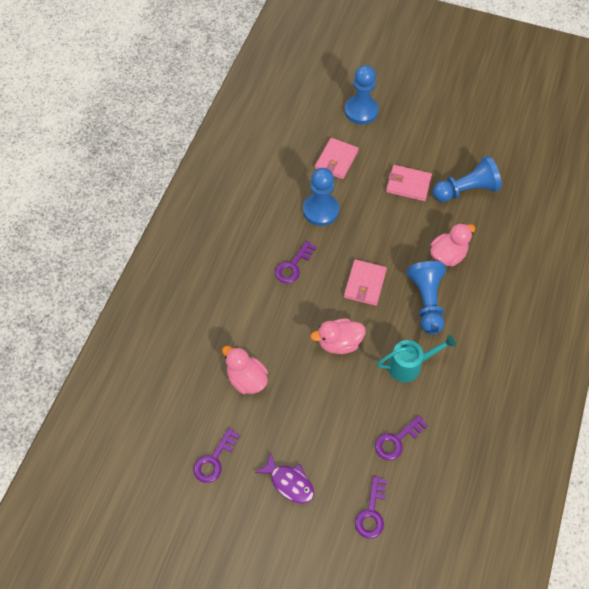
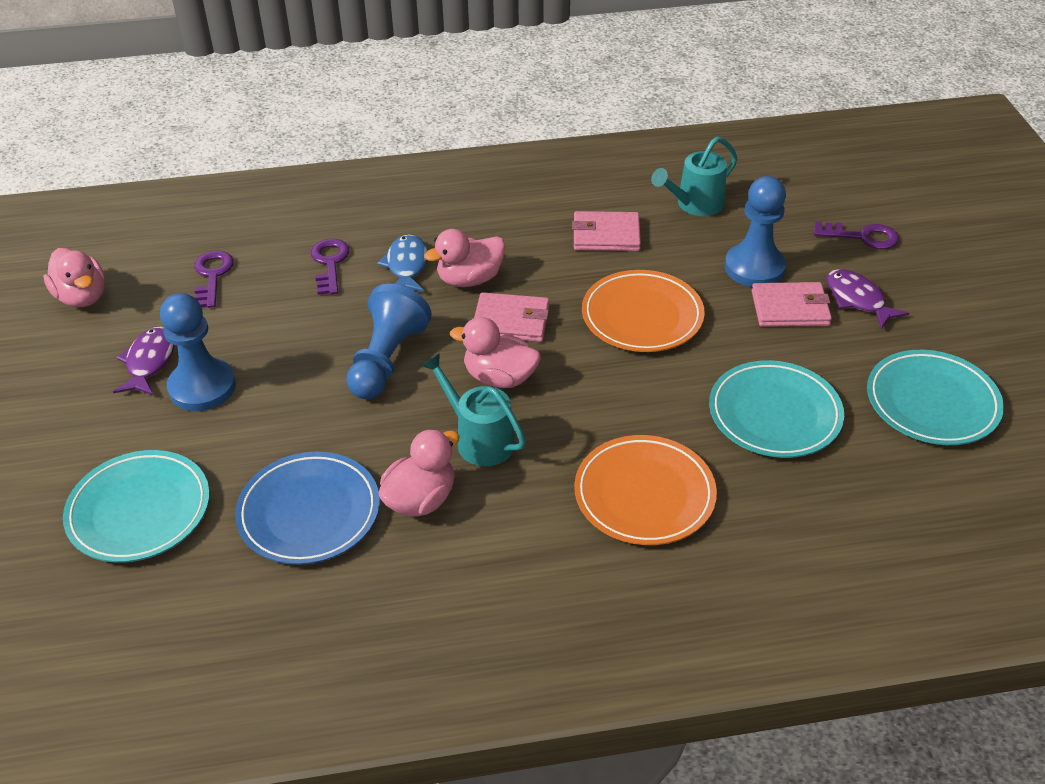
blue fish: none = 0 -> [377,235,428,292] = 1
blue pawn: [303,168,339,226] [345,65,379,124] [407,261,446,335] [433,156,502,202] = 4 -> [160,293,236,411] [346,284,432,399] [725,176,786,287] = 3
blue plate: none = 0 -> [235,452,380,565] = 1
orange plate: none = 0 -> [574,435,717,545] [582,270,705,352] = 2
pink duck: [222,346,268,394] [311,318,365,354] [430,223,475,267] = 3 -> [43,248,105,307] [379,429,460,516] [424,229,505,287] [450,317,541,388] = 4
purple fish: [255,453,314,504] = 1 -> [113,327,175,396] [826,269,909,329] = 2
purple key: [193,428,240,483] [275,241,316,283] [355,476,387,539] [375,415,428,460] = 4 -> [194,251,234,308] [311,239,350,295] [814,222,899,249] = 3
turquoise plate: none = 0 -> [63,450,210,563] [709,360,844,458] [867,350,1004,445] = 3
turquoise watering can: [377,335,456,382] = 1 -> [421,353,526,466] [651,136,738,216] = 2

